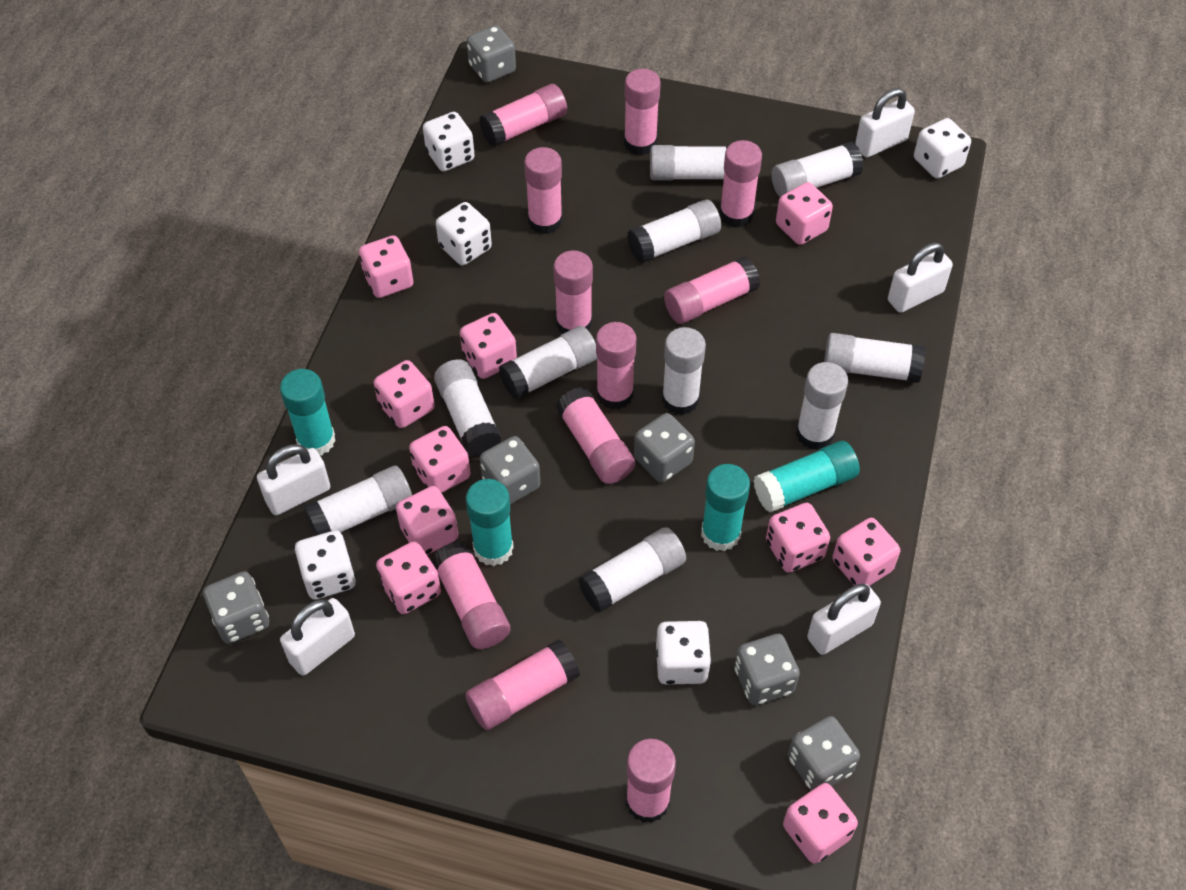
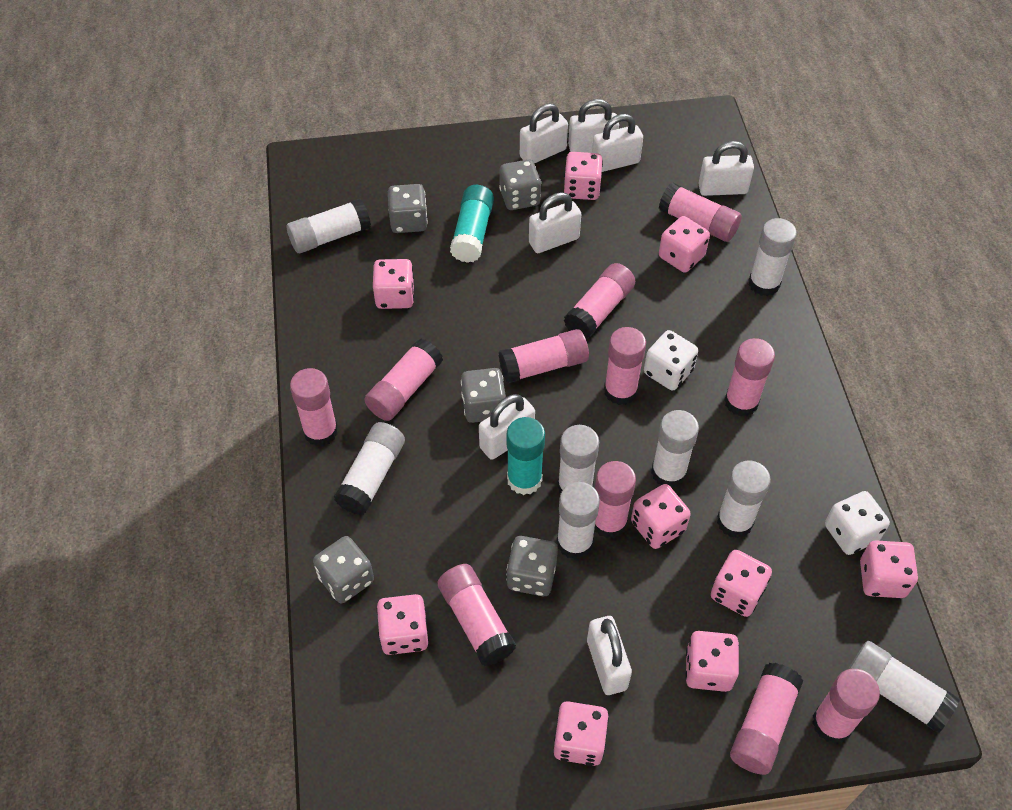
grey dice: [203,571,269,644] [467,25,516,83] [480,436,540,504] [634,413,695,483] [734,634,800,705] [788,716,860,791] = 6 -> [313,536,374,604] [388,184,428,233] [461,368,506,423] [499,159,541,210] [507,536,558,596] = 5
pink dice: [359,235,413,298] [374,360,435,428] [376,541,441,614] [396,486,459,555] [409,426,471,493] [460,313,517,379] [766,503,830,573] [776,182,833,245] [783,783,858,864] [832,518,900,586] = 10 -> [373,259,414,309] [377,594,428,655] [554,701,609,766] [564,152,603,200] [631,484,691,549] [659,216,710,272] [685,631,739,692] [711,550,772,617] [860,540,918,598] = 9
turquoise glue stick: [280,369,336,456] [466,479,514,566] [701,464,750,551] [753,441,860,513] = 4 -> [450,185,494,263] [507,417,545,495] = 2
white dice: [295,530,356,600] [423,112,475,172] [436,202,492,265] [656,621,711,685] [914,118,971,178] = 5 -> [644,330,698,390] [825,491,890,555] = 2
white glue stick: [304,465,412,536] [434,359,502,457] [499,326,597,400] [578,527,686,613] [627,200,721,263] [650,145,728,180] [662,327,706,415] [771,142,864,197] [796,362,848,450] [824,333,925,383] = 10 -> [287,199,371,253] [333,422,405,515] [557,425,599,494] [557,482,600,559] [651,410,699,487] [717,460,771,538] [749,218,797,296] [848,641,960,733] = 8
white padlock: [257,444,330,515] [280,598,355,676] [807,584,881,655] [855,88,915,158] [888,242,953,313] = 5 -> [479,394,535,460] [520,103,568,163] [529,192,581,253] [568,99,619,153] [587,616,632,695] [592,114,643,172] [698,141,754,196] = 7

